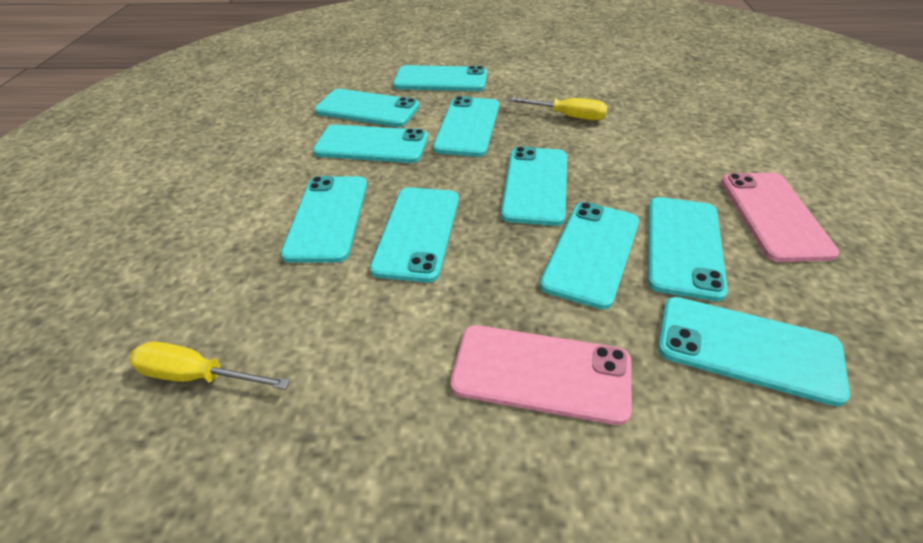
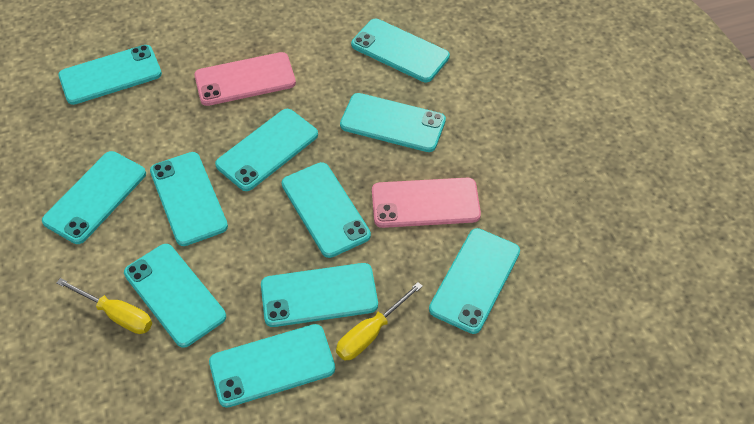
turquoise phone: [281,176,367,263] [313,125,428,163] [315,89,420,127] [370,187,459,283] [393,65,487,91] [433,96,499,157] [501,146,567,226] [540,202,639,309] [648,197,728,301] [658,297,850,406] = 10 -> [42,151,146,244] [58,45,162,105] [124,244,226,348] [150,152,228,246] [209,324,335,408] [215,109,318,191] [261,263,378,327] [282,162,371,258] [340,93,446,152] [351,19,450,82] [429,228,520,334] = 11

